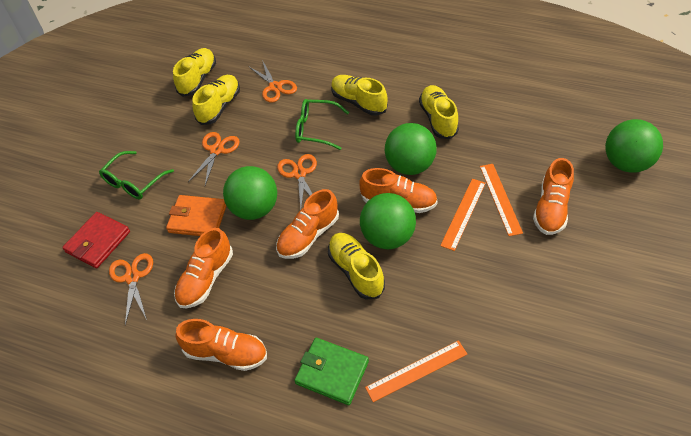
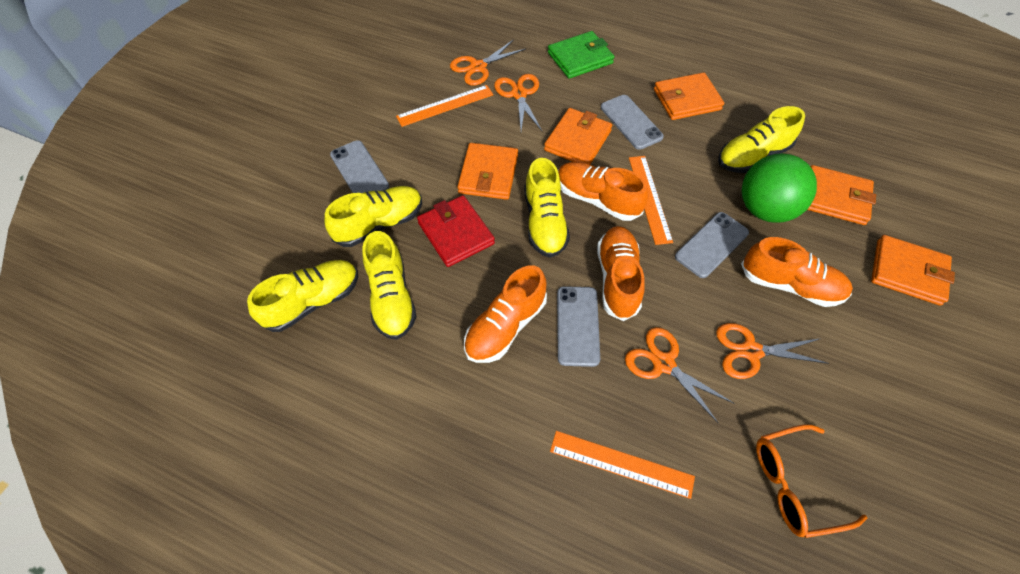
green ball: [223,166,277,220] [360,193,416,249] [385,123,437,175] [605,119,663,173] = 4 -> [742,153,817,223] = 1
green glasses: [99,151,174,199] [295,99,349,150] = 2 -> none = 0
grey phone: none = 0 -> [330,140,389,193] [557,286,600,367] [601,95,664,150] [675,212,749,278] = 4
orange glasses: none = 0 -> [756,424,867,538] = 1
orange shoe: [174,228,233,308] [176,319,267,371] [276,189,339,259] [359,168,438,213] [533,158,574,235] = 5 -> [464,265,547,363] [558,162,648,221] [597,226,645,321] [741,237,853,307] = 4
orange wallet: [166,195,226,236] = 1 -> [457,143,518,200] [544,108,612,164] [654,72,724,120] [807,165,876,225] [871,235,955,306] = 5

